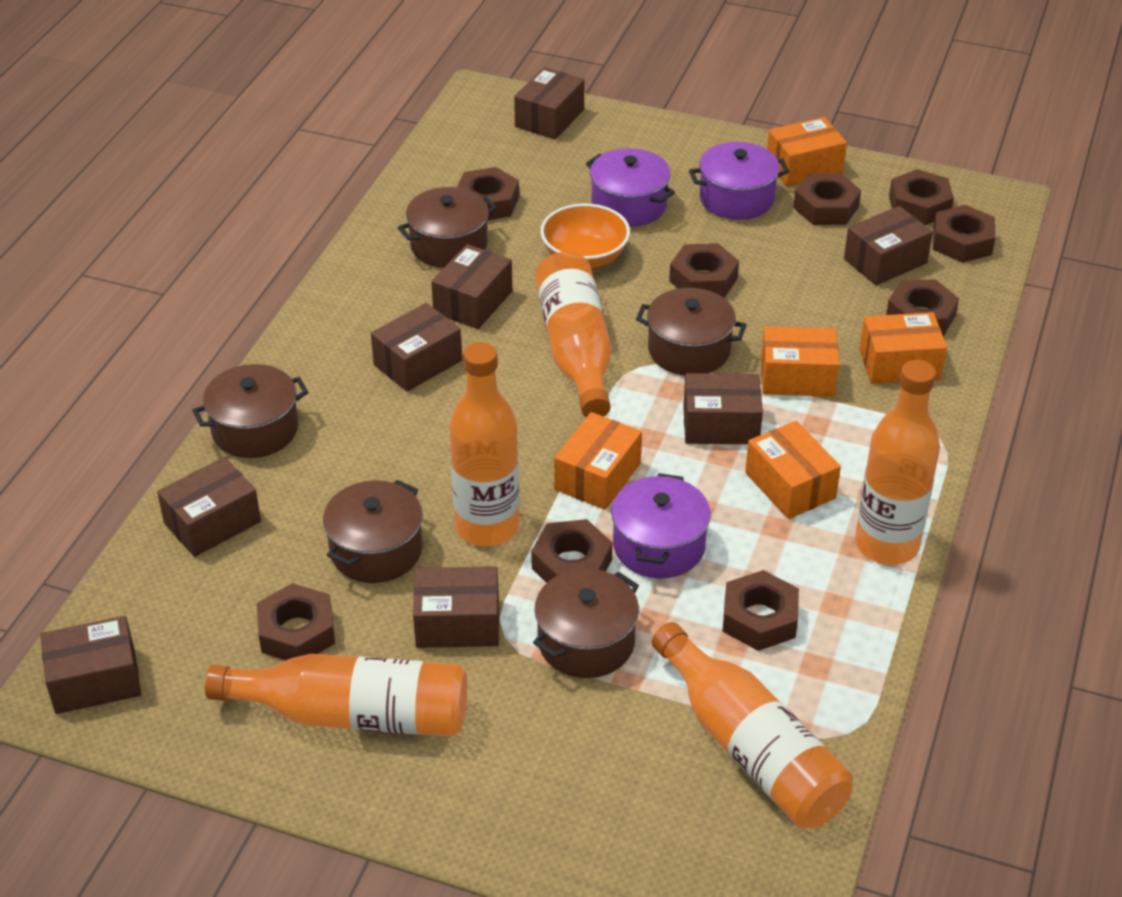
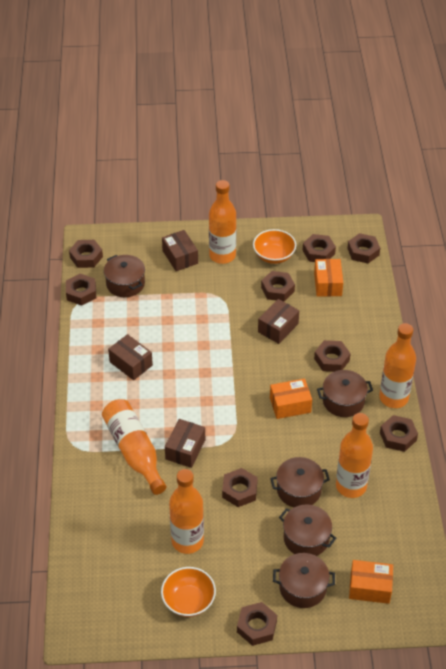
brown box: [40,616,141,714] [157,457,261,557] [371,303,462,392] [413,566,499,648] [431,244,512,329] [514,67,584,139] [683,373,763,444] [844,206,933,285] = 8 -> [108,334,153,380] [162,230,198,271] [165,419,205,468] [258,299,299,344] = 4
orange bowl: [540,203,630,268] = 1 -> [161,567,216,617] [253,229,296,264] = 2
orange box: [554,412,642,510] [745,421,841,519] [761,326,839,397] [767,117,847,187] [860,312,947,384] = 5 -> [270,379,312,419] [314,259,343,297] [349,560,393,604] = 3
purple pot: [586,148,675,227] [611,473,711,578] [689,142,789,220] = 3 -> none = 0

